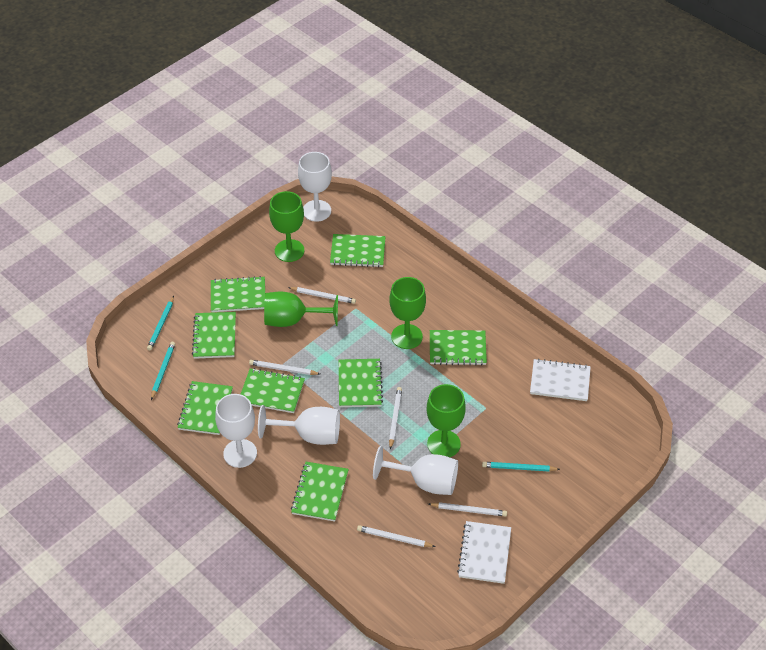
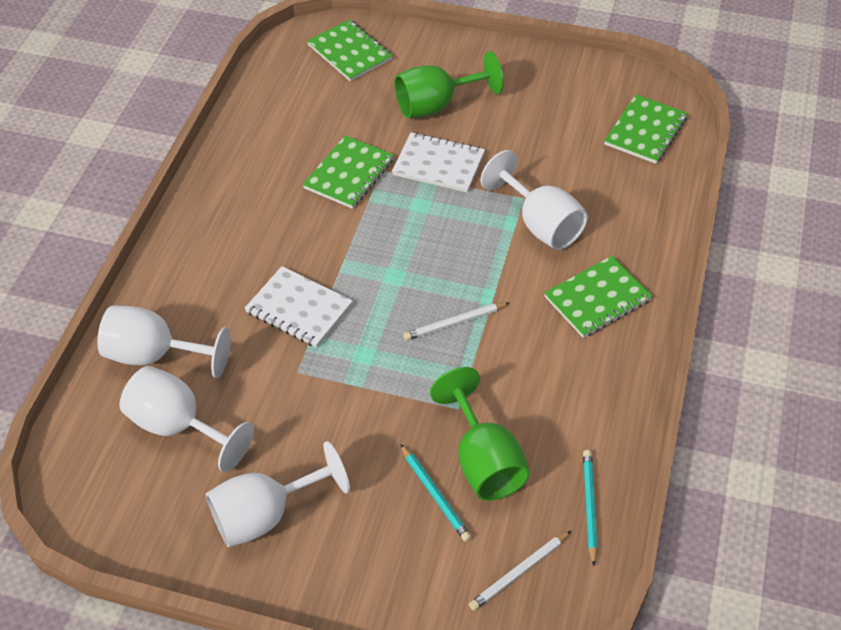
green goblet: [264,292,338,327] [269,191,304,262] [389,277,426,349] [426,384,466,457] = 4 -> [394,51,503,118] [430,367,530,501] = 2
green notebook: [177,381,233,435] [192,312,236,359] [211,276,265,312] [241,368,305,413] [291,462,349,522] [330,234,386,267] [339,359,383,407] [430,330,487,366] = 8 -> [303,135,394,209] [307,19,393,82] [544,256,652,338] [604,94,688,164] = 4
turquoise pencil: [147,296,174,351] [151,342,175,400] [482,462,560,471] = 3 -> [400,444,471,542] [583,450,598,566] = 2
white pencil: [249,360,320,375] [288,287,356,304] [357,525,436,547] [389,387,402,450] [429,502,507,517] = 5 -> [403,302,510,341] [469,530,572,611] = 2

